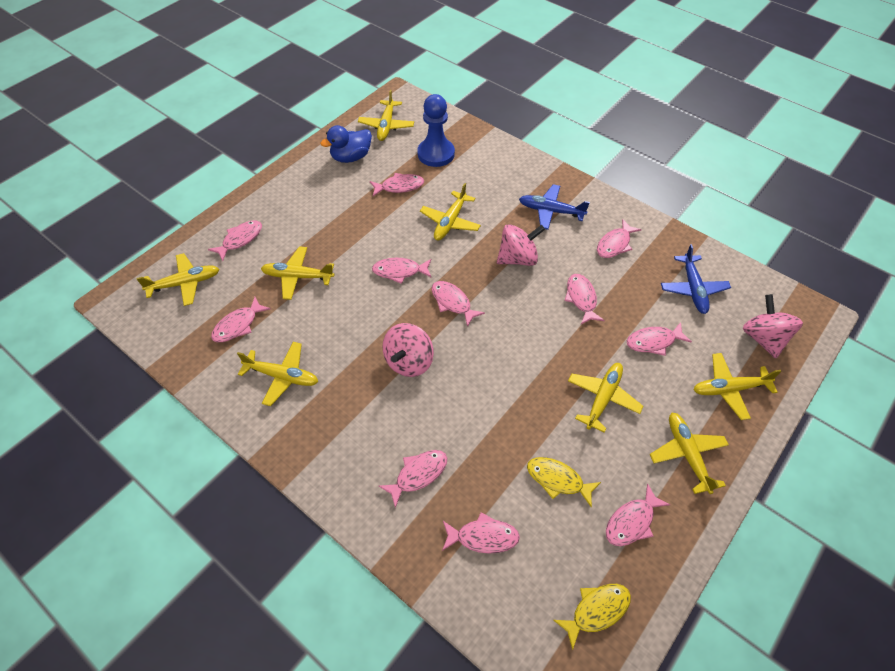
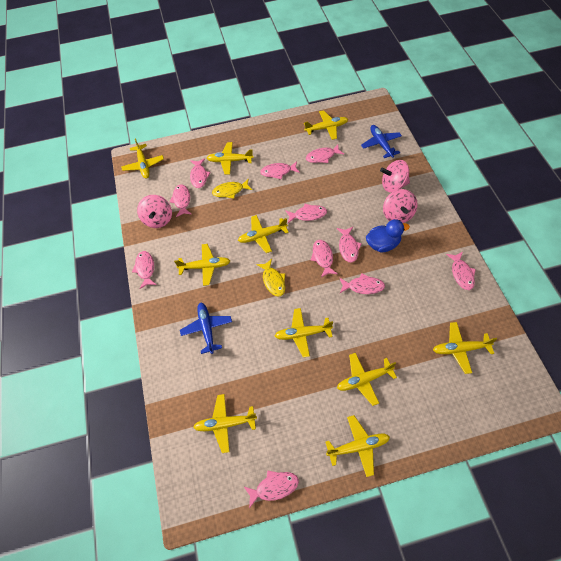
blue pawn: [417,94,455,167] = 1 -> none = 0
yellow plane: [136,253,219,306] [237,342,318,406] [261,246,334,300] [358,90,414,141] [420,183,481,241] [568,363,643,433] [650,413,729,494] [693,353,781,420] = 8 -> [121,138,164,178] [174,244,230,286] [193,394,257,453] [207,142,254,174] [238,215,289,253] [275,308,333,358] [304,110,348,140] [326,415,390,477] [337,353,397,406] [433,322,497,374] = 10

